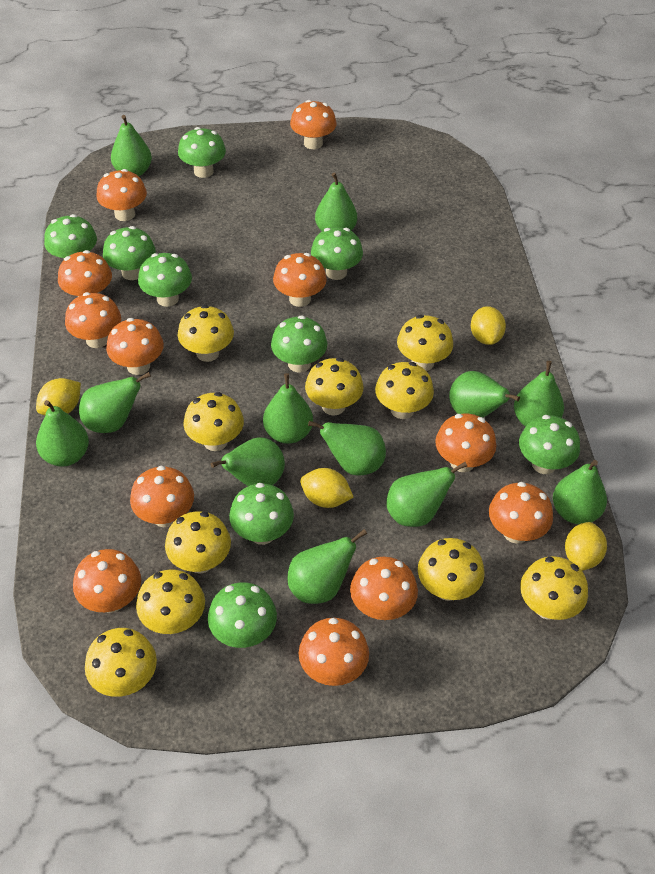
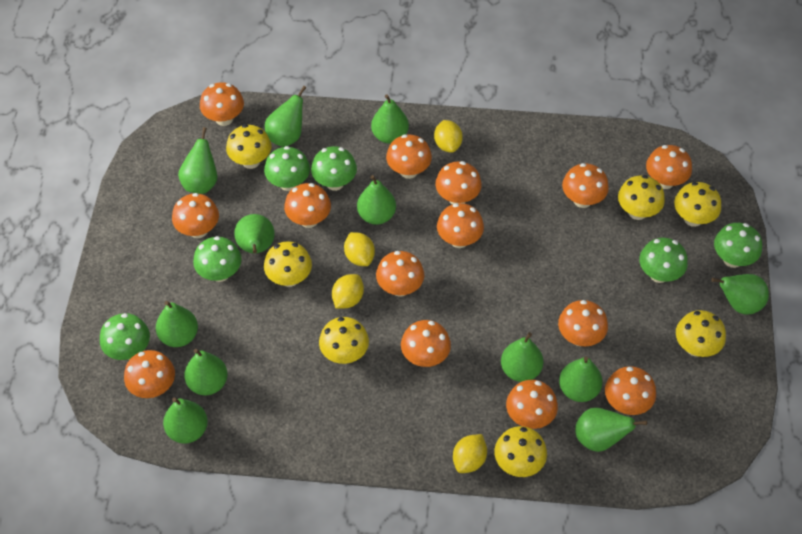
green mushroom: [44,214,97,258] [103,226,156,280] [138,253,192,307] [178,127,226,178] [208,582,277,648] [229,483,294,545] [271,315,327,372] [311,227,363,280] [519,415,580,474] = 9 -> [100,313,150,360] [193,236,242,282] [264,146,310,191] [311,146,357,191] [639,238,688,283] [714,223,762,268] = 6
orange mushroom: [58,250,112,296] [65,292,121,348] [73,549,141,613] [96,169,147,221] [106,318,164,375] [130,466,194,527] [273,253,327,307] [290,100,337,149] [299,618,369,686] [350,557,418,620] [435,414,496,472] [489,482,553,544] = 12 -> [124,350,175,398] [172,193,219,238] [200,82,244,126] [284,183,331,228] [376,251,424,296] [386,134,432,179] [401,320,451,367] [435,161,482,205] [437,203,484,248] [506,380,558,429] [558,300,608,346] [562,163,609,208] [605,366,656,415] [646,145,692,189] = 14
yellow mushroom: [85,628,157,697] [136,569,205,634] [165,511,231,574] [178,305,234,362] [183,392,244,451] [305,358,364,416] [375,362,434,419] [397,315,453,371] [418,538,484,601] [520,556,588,620] = 10 -> [226,124,271,169] [264,241,312,287] [319,317,369,364] [494,426,547,477] [618,175,665,220] [674,182,721,227] [676,310,726,357] = 7

